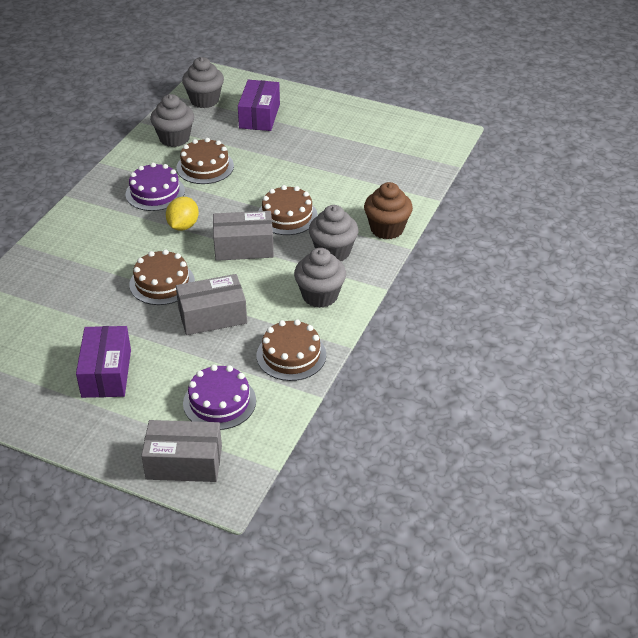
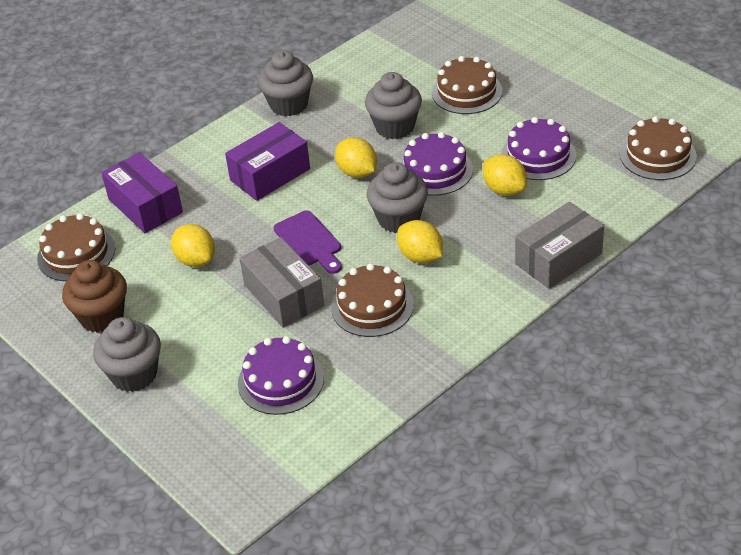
grey box: [141,420,222,482] [176,274,247,335] [213,211,274,261] = 3 -> [239,237,324,328] [515,202,604,289] = 2
purple cake: [126,163,185,211] [183,365,256,430] = 2 -> [238,336,324,415] [400,132,473,196] [501,117,576,180] = 3
purple cutting board: none = 0 -> [274,210,342,274] = 1
yellow lemon: [166,197,199,231] = 1 -> [171,224,215,267] [335,137,377,178] [397,220,443,263] [483,154,527,196] = 4

